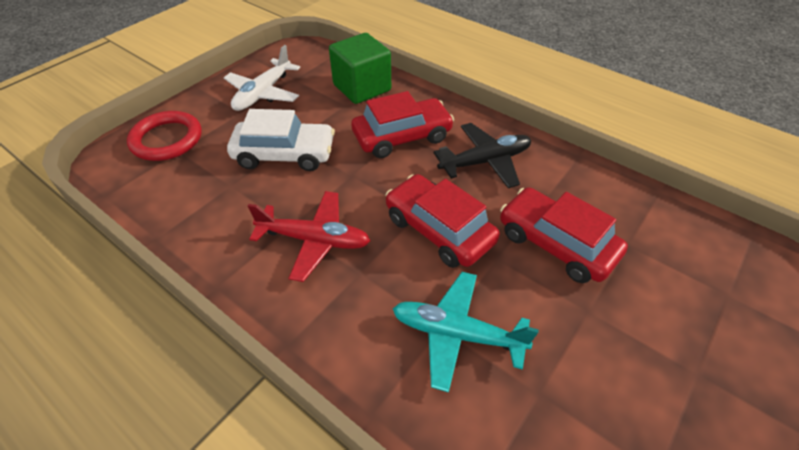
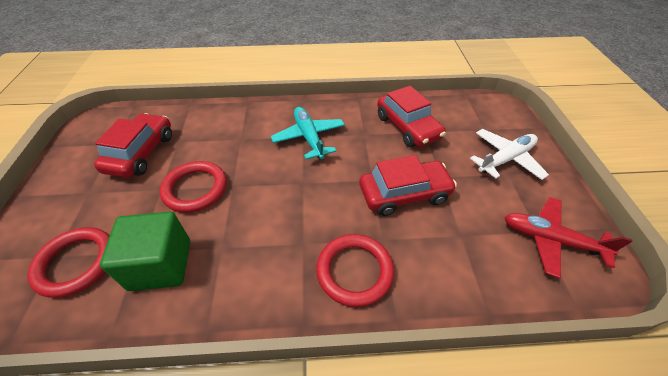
black plane: [434,123,531,188] = 1 -> none = 0
red ring: [127,111,202,161] = 1 -> [27,227,110,298] [160,161,227,213] [316,234,394,307] = 3
white car: [227,109,335,171] = 1 -> none = 0

